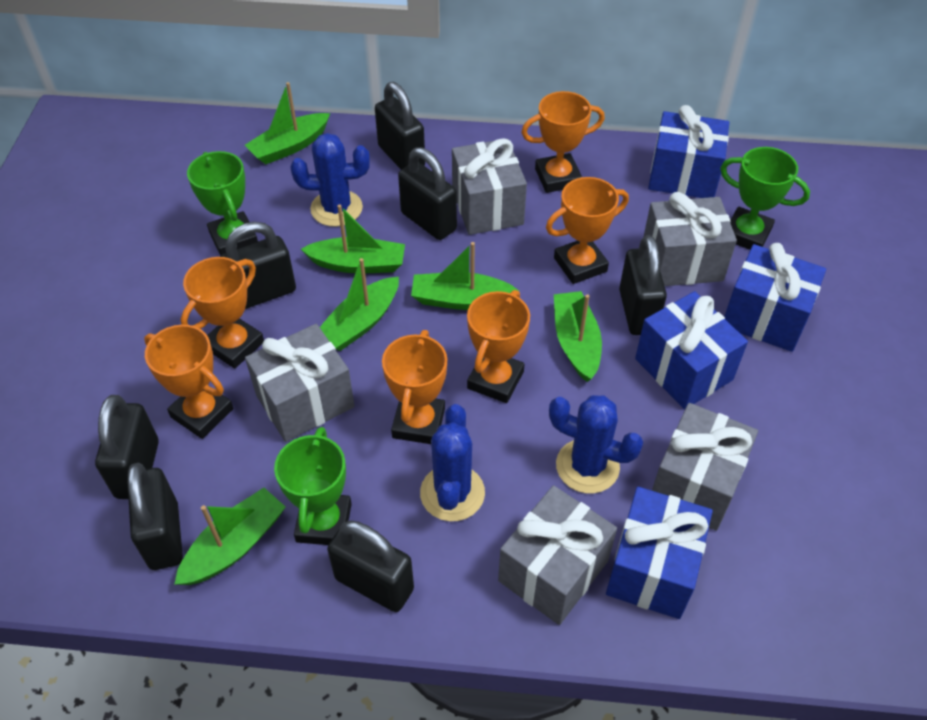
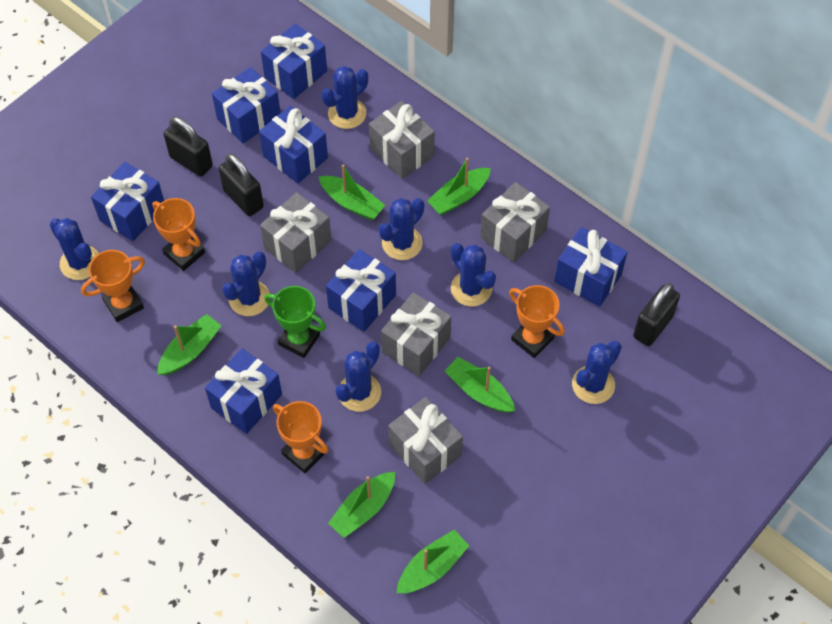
black padlock: [95,395,159,499] [128,463,183,570] [220,222,296,309] [327,520,414,612] [375,82,425,169] [398,147,457,240] [619,235,667,335] = 7 -> [164,117,213,177] [219,153,264,216] [633,283,680,346] = 3
blue cactus: [291,133,370,227] [420,404,485,521] [549,395,643,494] = 3 -> [49,218,99,280] [222,252,270,316] [322,66,368,129] [336,342,381,412] [379,198,424,260] [451,243,496,306] [572,341,622,404] = 7
blue gift: [606,487,713,619] [635,291,748,409] [648,105,730,198] [724,243,826,352] = 4 -> [91,162,164,241] [205,348,282,434] [212,67,280,144] [259,106,328,184] [261,24,327,99] [326,249,396,332] [554,227,627,307] = 7
green trophy: [187,151,258,255] [274,427,352,545] [720,147,810,250] = 3 -> [265,286,326,358] = 1
orange trophy: [144,325,233,439] [181,257,264,368] [382,330,447,444] [467,290,530,403] [521,91,605,193] [546,177,629,284] = 6 -> [81,250,145,322] [152,198,205,271] [273,401,328,474] [509,285,565,358] = 4

